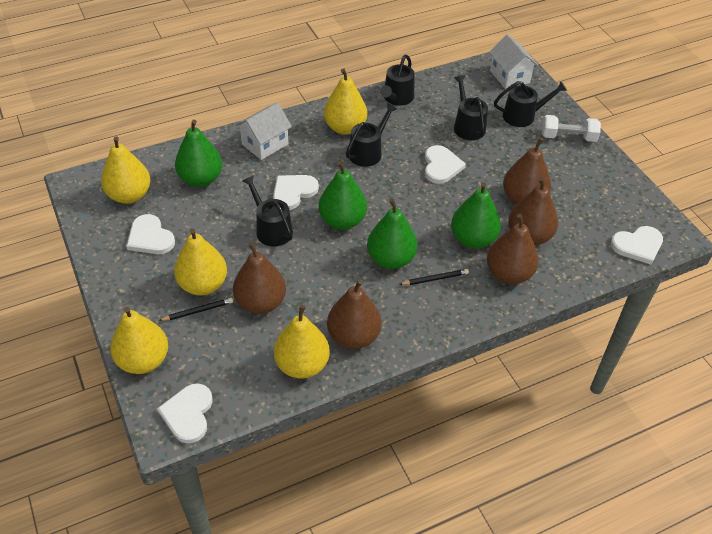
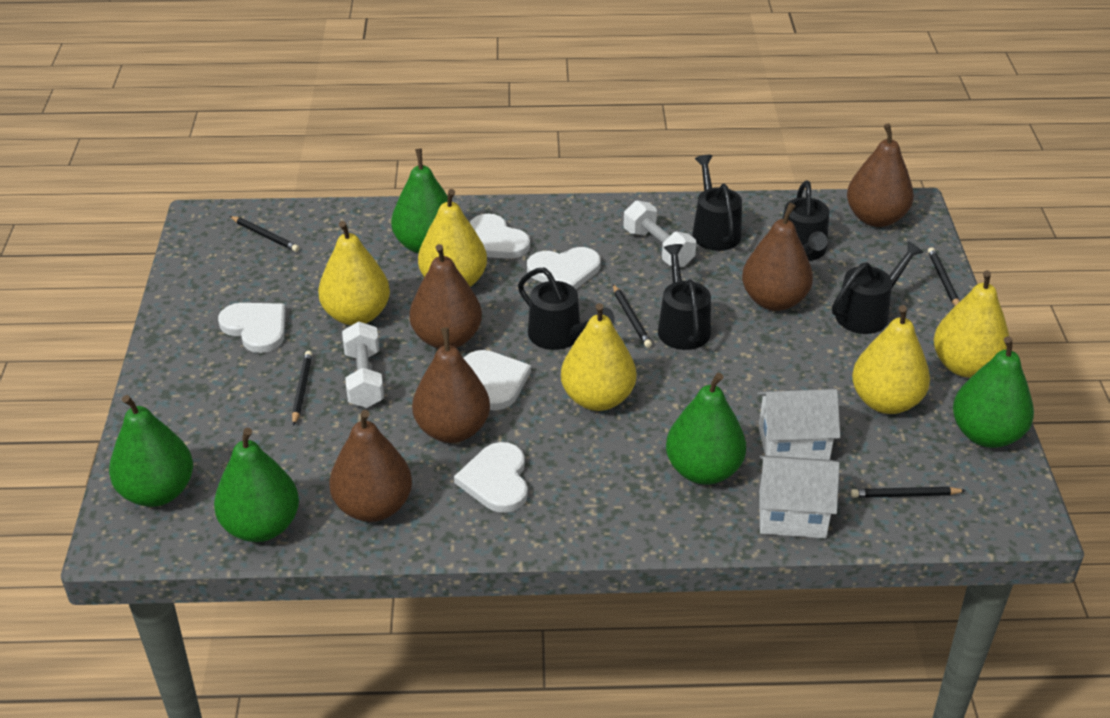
black pencil: [158,298,233,321] [399,269,469,285] = 2 -> [230,216,300,252] [292,351,312,426] [613,284,652,348] [851,487,966,498] [928,247,959,306] = 5
green pear: [175,120,222,187] [319,161,367,230] [367,199,417,269] [451,182,501,249] = 4 -> [109,395,193,507] [214,428,299,542] [391,148,448,254] [666,372,746,485] [953,336,1034,448] = 5
white dumbbell: [542,115,601,142] = 1 -> [342,321,384,408] [624,200,696,267] = 2

